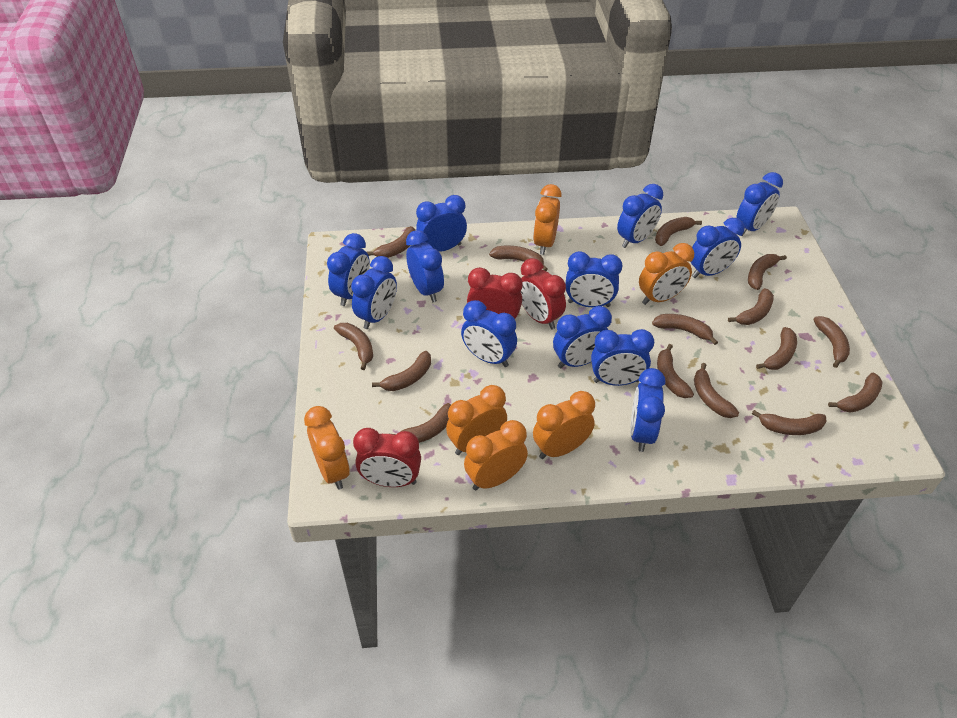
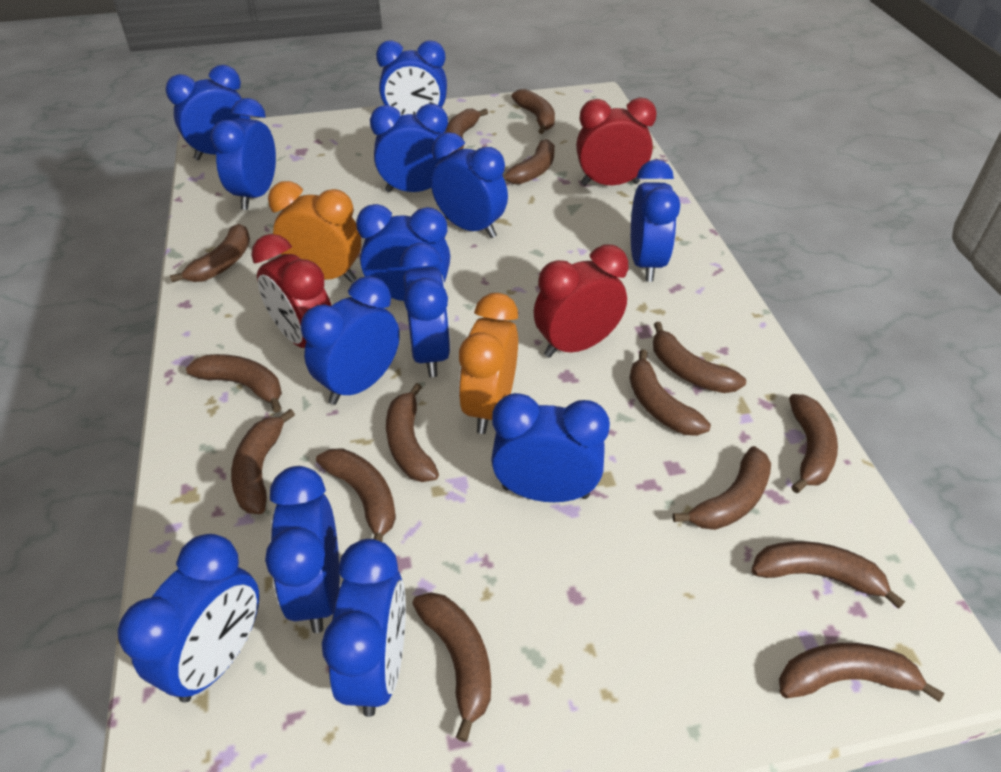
blue clock: [327,233,370,306] [351,256,397,329] [406,230,444,302] [416,195,467,252] [461,300,517,367] [553,306,612,368] [566,251,623,307] [591,329,654,386] [617,184,663,248] [630,368,666,452] [691,218,745,278] [736,172,783,236] = 12 -> [118,534,259,702] [165,65,250,160] [211,98,276,210] [265,466,340,633] [301,276,400,405] [322,539,406,717] [356,204,450,301] [370,104,449,192] [376,40,447,116] [400,243,451,377] [431,132,508,238] [491,393,610,502] [631,159,680,282] = 13
orange clock: [304,406,350,490] [446,385,507,455] [464,420,528,490] [533,184,562,255] [533,391,595,459] [639,243,694,305] = 6 -> [268,181,361,282] [459,293,518,434] = 2

